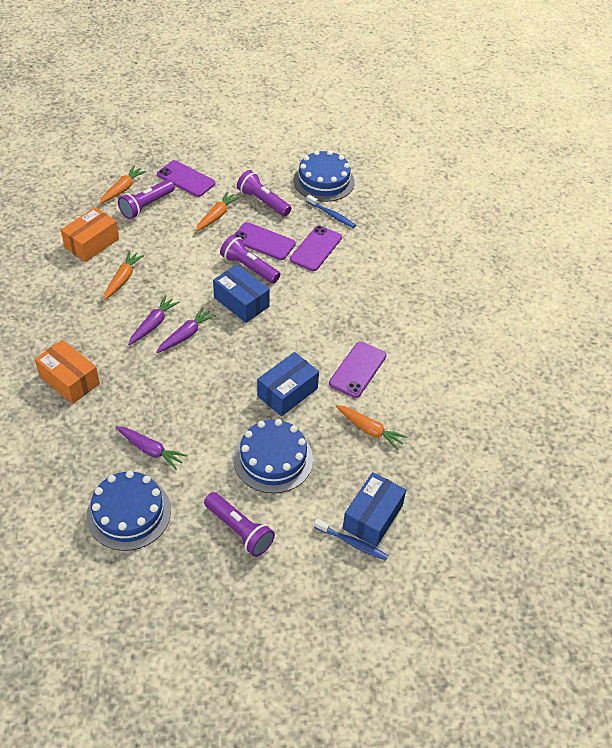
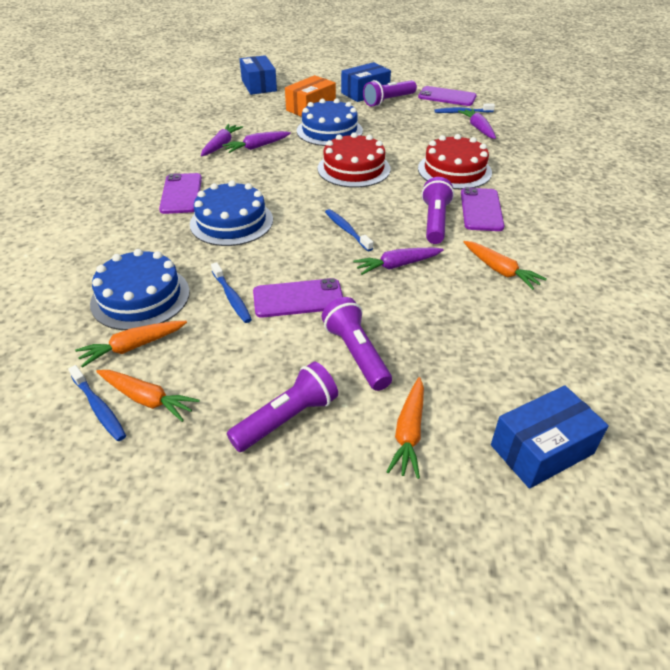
blue toothbrush: [306,195,356,228] [314,519,388,561] = 2 -> [68,365,126,441] [211,262,252,323] [325,209,373,251] [435,103,495,113] = 4
orange box: [35,340,100,404] [61,207,119,262] = 2 -> [285,75,336,117] = 1
purple carrot: [115,426,187,470] [128,295,180,345] [157,307,216,353] = 3 -> [201,124,243,156] [222,131,291,153] [353,248,444,275] [458,109,496,139] = 4
red cake: none = 0 -> [318,132,390,188] [418,134,492,189] = 2

